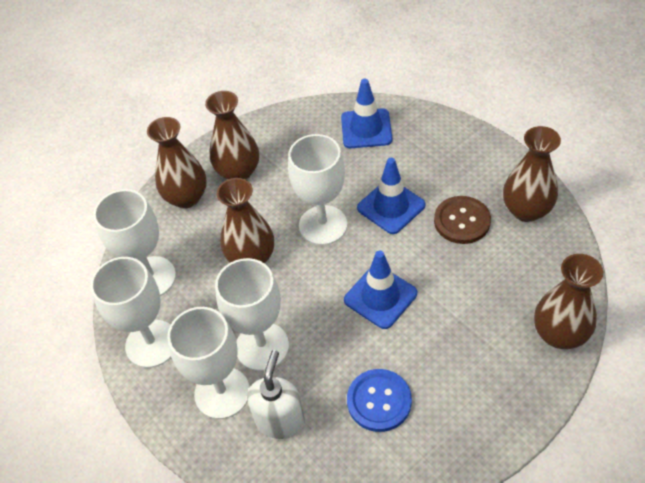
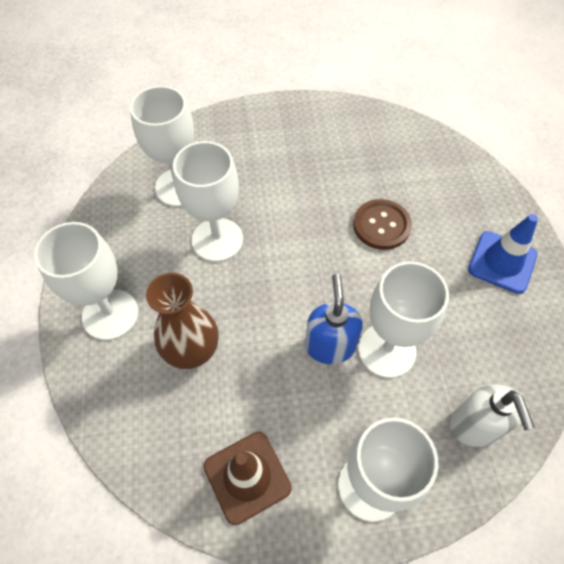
blue button: [347,369,412,432] = 1 -> none = 0
blue soap dispenser: none = 0 -> [305,274,363,364] = 1
blue traffic cone: [341,79,392,148] [344,250,417,329] [357,158,425,234] = 3 -> [468,214,538,294] = 1
brown traffic cone: none = 0 -> [204,432,292,525] = 1
brown vase: [147,117,207,209] [205,91,259,180] [217,178,274,263] [503,126,561,222] [534,254,603,349] = 5 -> [146,273,219,369] = 1

